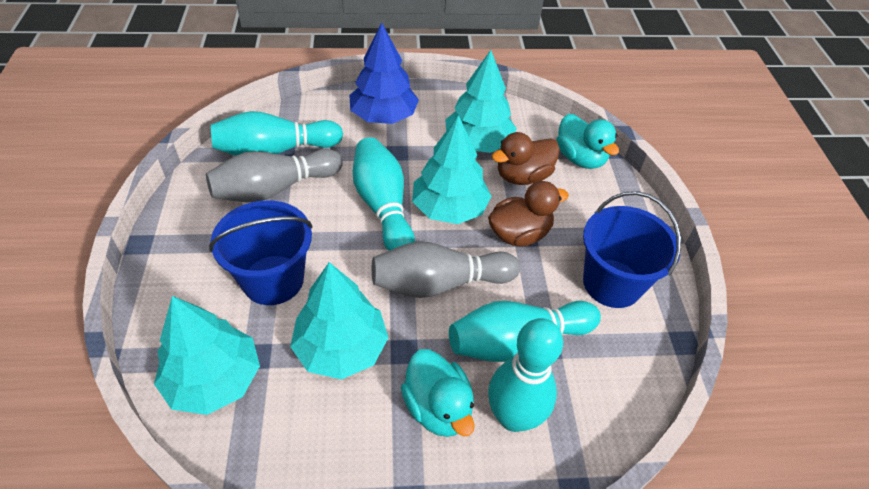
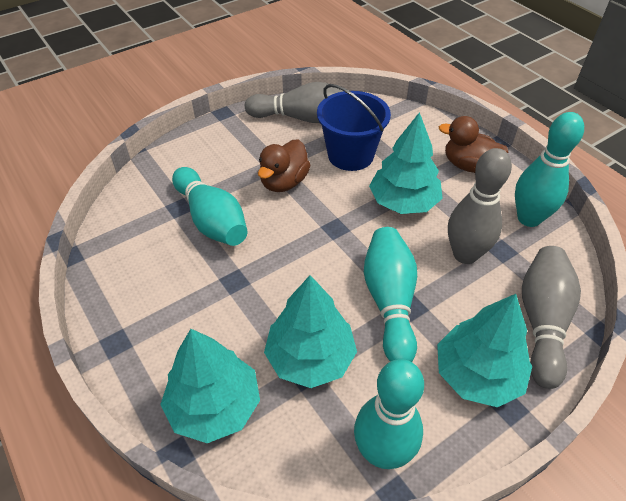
blue bucket: [209,200,313,305] [583,191,681,308] = 2 -> [317,84,391,171] = 1
blue tree: [349,23,419,124] = 1 -> none = 0
grey bowling pin: [206,149,343,203] [372,241,520,298] = 2 -> [245,82,350,123] [448,148,512,264] [522,246,581,389] = 3
turquoise duck: [401,349,475,437] [556,114,619,169] = 2 -> none = 0

